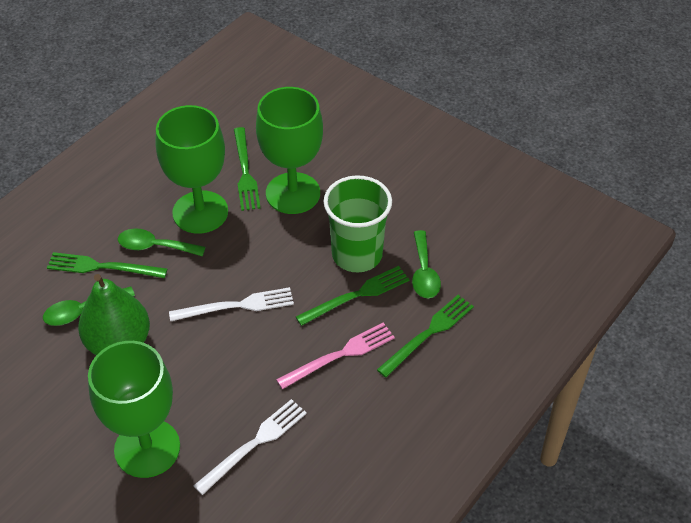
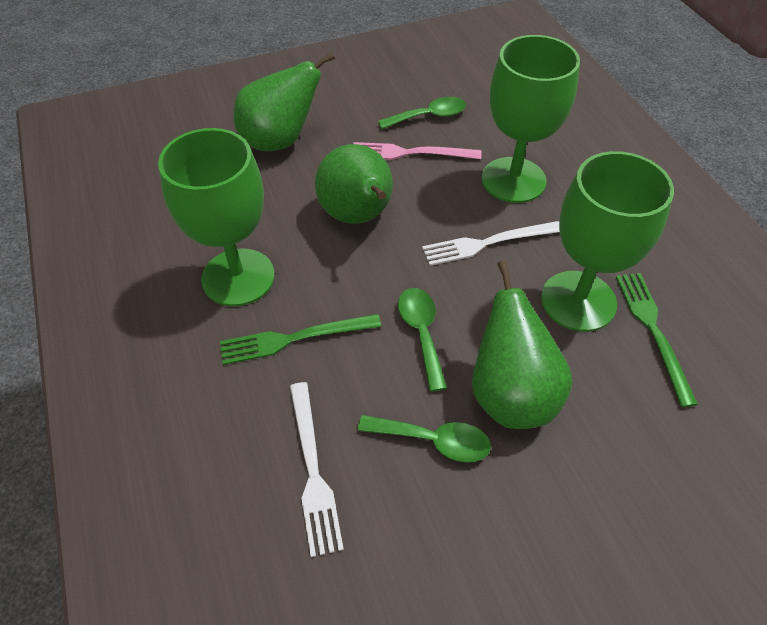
green cup: [324,175,392,272] = 1 -> none = 0
green fork: [47,252,167,278] [234,127,261,211] [296,266,410,326] [377,295,474,378] = 4 -> [220,314,381,365] [616,273,698,407] = 2
green pear: [78,274,150,355] = 1 -> [234,52,335,151] [315,144,393,224] [472,260,573,429] = 3

